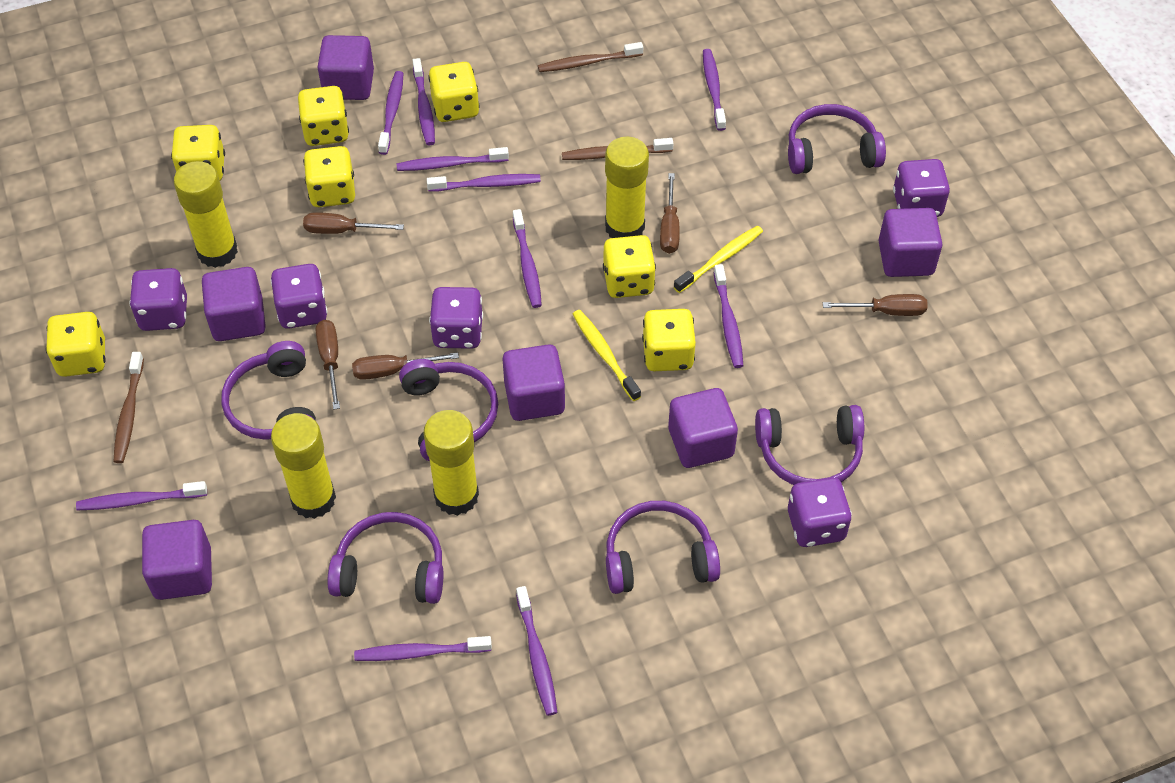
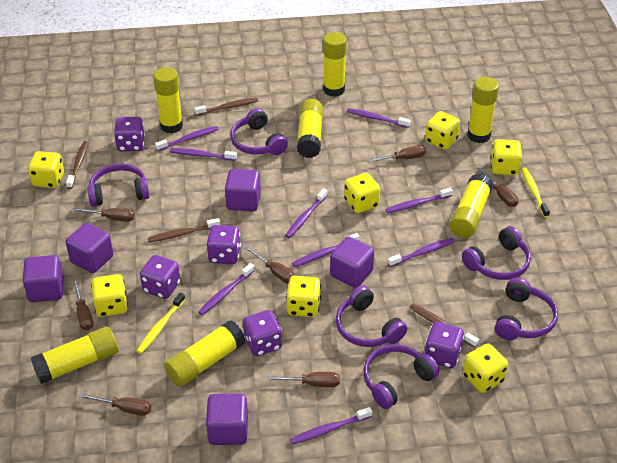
brown screwdriver: [303,212,404,234] [316,320,340,410] [352,352,459,380] [660,173,680,254] [823,294,927,316] = 5 -> [72,279,93,330] [73,208,135,222] [79,393,151,416] [245,246,295,283] [267,372,340,387] [368,145,426,162] [478,167,518,207] = 7
brown toothbrush: [113,352,144,463] [538,42,643,72] [562,138,673,160] = 3 -> [66,141,89,189] [148,218,220,242] [194,98,258,116] [409,303,479,348] = 4
purple cube: [142,520,212,600] [202,267,266,341] [318,35,374,100] [503,344,565,421] [668,388,738,468] [878,208,942,277] = 6 -> [23,255,64,302] [66,223,113,273] [206,394,248,445] [225,169,261,211] [330,237,374,288] = 5
purple toothbrush: [76,481,207,510] [354,636,492,661] [378,71,403,155] [397,147,509,171] [413,58,435,146] [427,174,541,192] [513,209,542,308] [516,586,557,716] [703,49,726,131] [714,264,743,368] = 10 -> [155,126,219,151] [170,148,237,161] [198,263,255,315] [285,188,327,238] [290,407,372,445] [292,233,360,267] [347,108,410,128] [385,188,453,213] [388,238,455,267] = 9
yellow glue stick: [174,161,238,268] [271,413,336,519] [423,410,479,516] [605,137,649,238] = 4 -> [31,327,118,384] [153,67,183,134] [164,320,245,387] [297,99,323,158] [323,32,347,97] [450,174,493,238] [467,77,499,143] = 7

